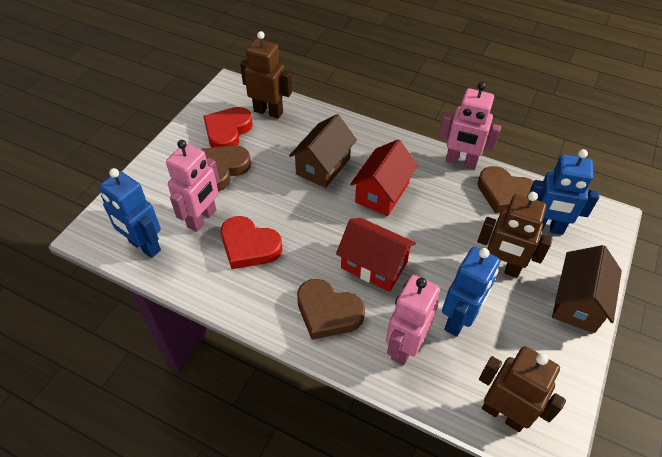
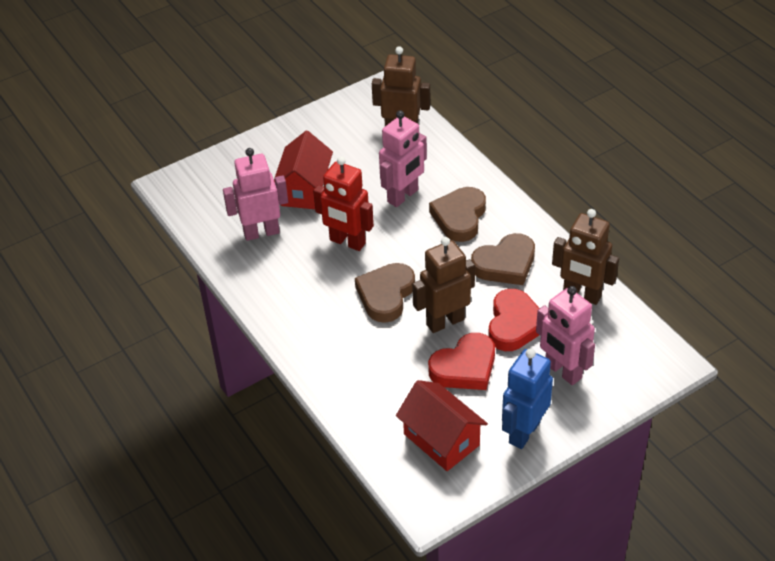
blue robot: [99,168,161,258] [442,246,500,337] [527,149,599,235] = 3 -> [502,348,553,449] = 1
brown house: [289,114,357,188] [552,245,622,333] = 2 -> none = 0
red robot: none = 0 -> [313,156,374,251] = 1

